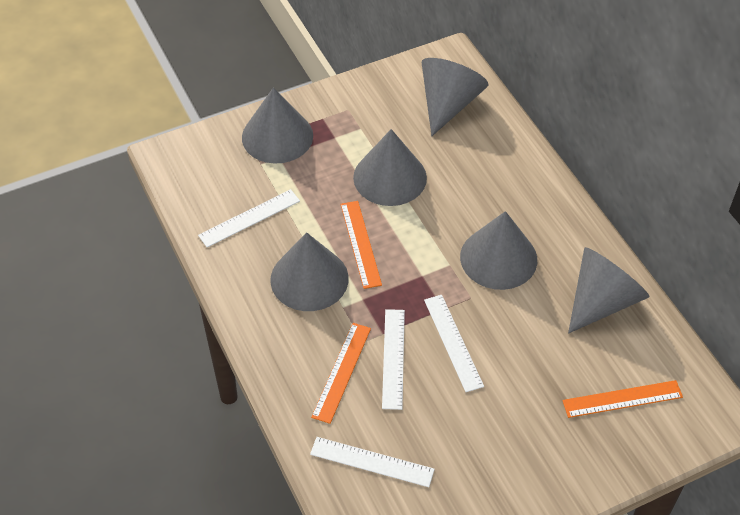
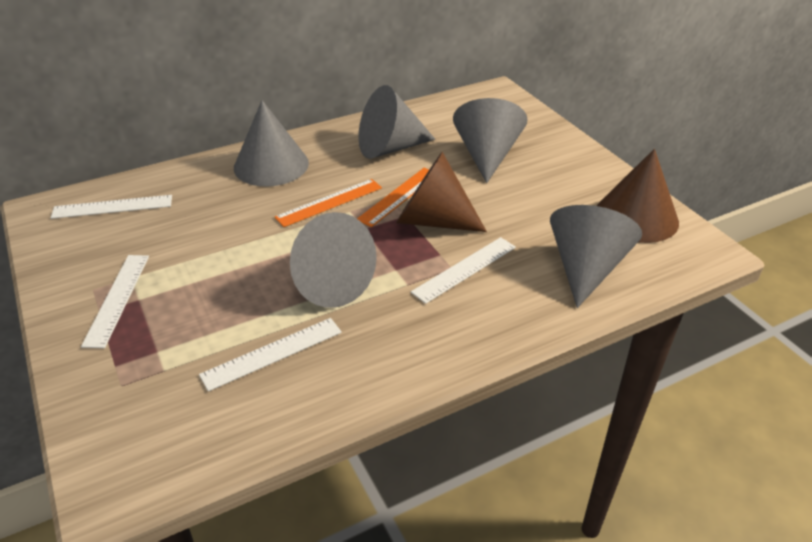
brown cone: none = 0 -> [396,152,487,232] [597,149,679,243] = 2
grey cone: [242,87,313,164] [270,232,349,311] [353,129,427,206] [422,58,489,136] [460,211,537,290] [568,247,650,333] = 6 -> [234,100,309,187] [290,212,377,308] [358,85,435,159] [453,98,528,183] [550,205,642,308] = 5
orange ruler: [311,323,371,424] [341,201,382,289] [562,380,683,418] = 3 -> [274,179,382,227] [357,168,429,227] = 2

